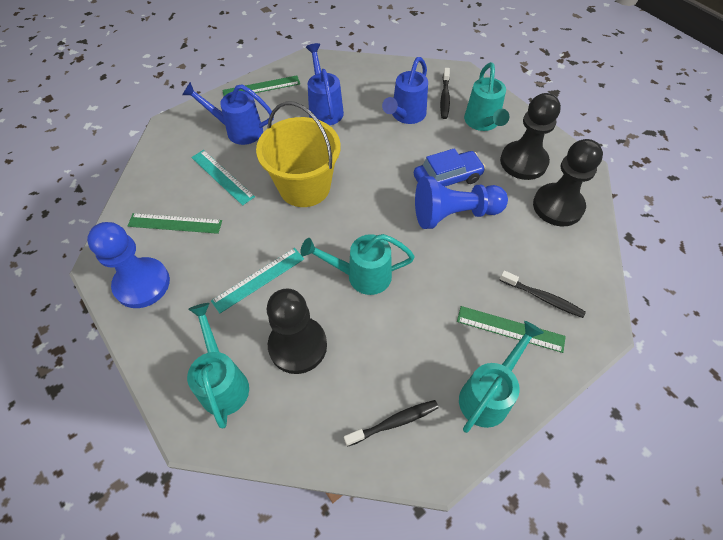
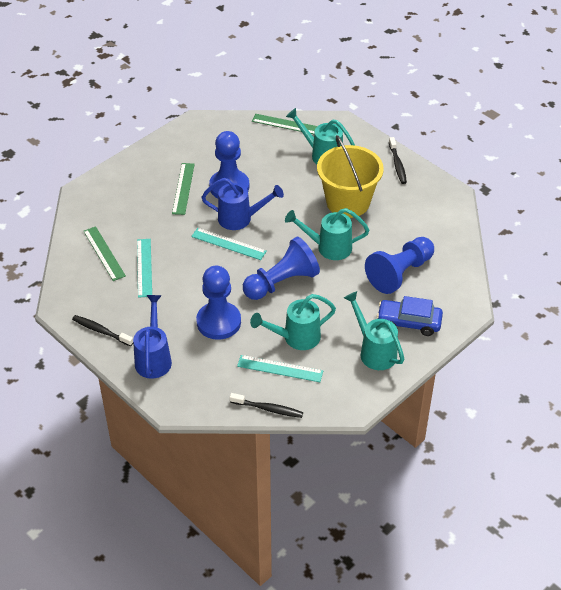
black pawn: [267,288,327,374] [500,93,561,180] [533,139,603,226] = 3 -> none = 0
blue pawn: [87,222,170,308] [415,176,508,229] = 2 -> [196,266,241,340] [209,131,249,198] [243,237,320,300] [365,237,434,294] = 4
blue watering can: [182,82,274,145] [306,43,344,126] [382,57,428,124] = 3 -> [133,295,172,379] [201,178,284,230] = 2
turquoise ruler: [191,150,255,206] [211,248,304,313] = 2 -> [137,239,152,298] [191,228,267,260] [237,355,323,382] = 3

